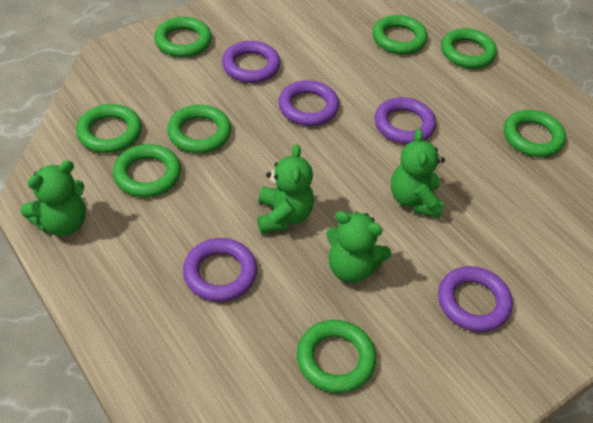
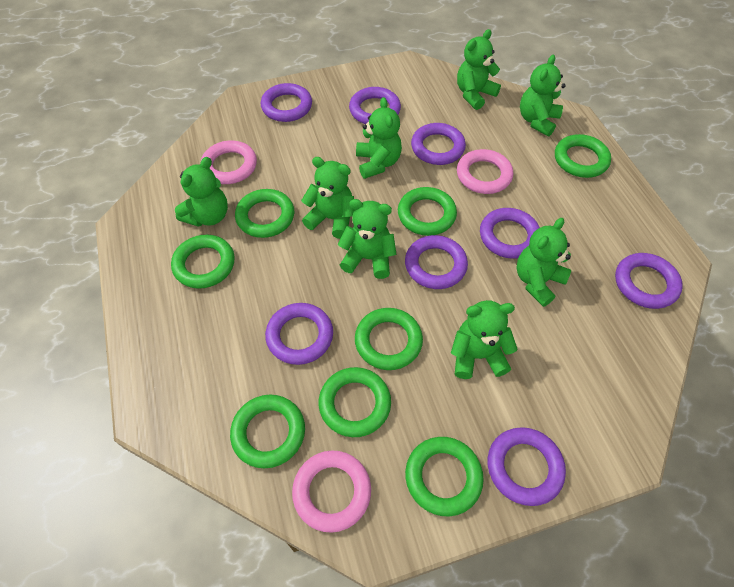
green teddy bear: [21,161,86,236] [257,144,314,234] [326,211,392,283] [391,129,445,218] = 4 -> [175,157,228,227] [301,157,354,239] [338,199,396,279] [356,97,402,179] [451,300,518,379] [457,29,501,110] [516,218,571,307] [520,55,565,136] = 8
pink ring: none = 0 -> [201,140,257,184] [292,450,371,533] [457,149,513,194] = 3
purple ring: [183,238,257,302] [222,41,281,83] [278,80,339,126] [375,97,436,144] [438,266,513,332] = 5 -> [261,83,312,122] [265,303,333,365] [349,87,401,124] [405,235,468,289] [411,123,466,165] [480,208,540,259] [488,427,566,506] [615,253,683,309] = 8

